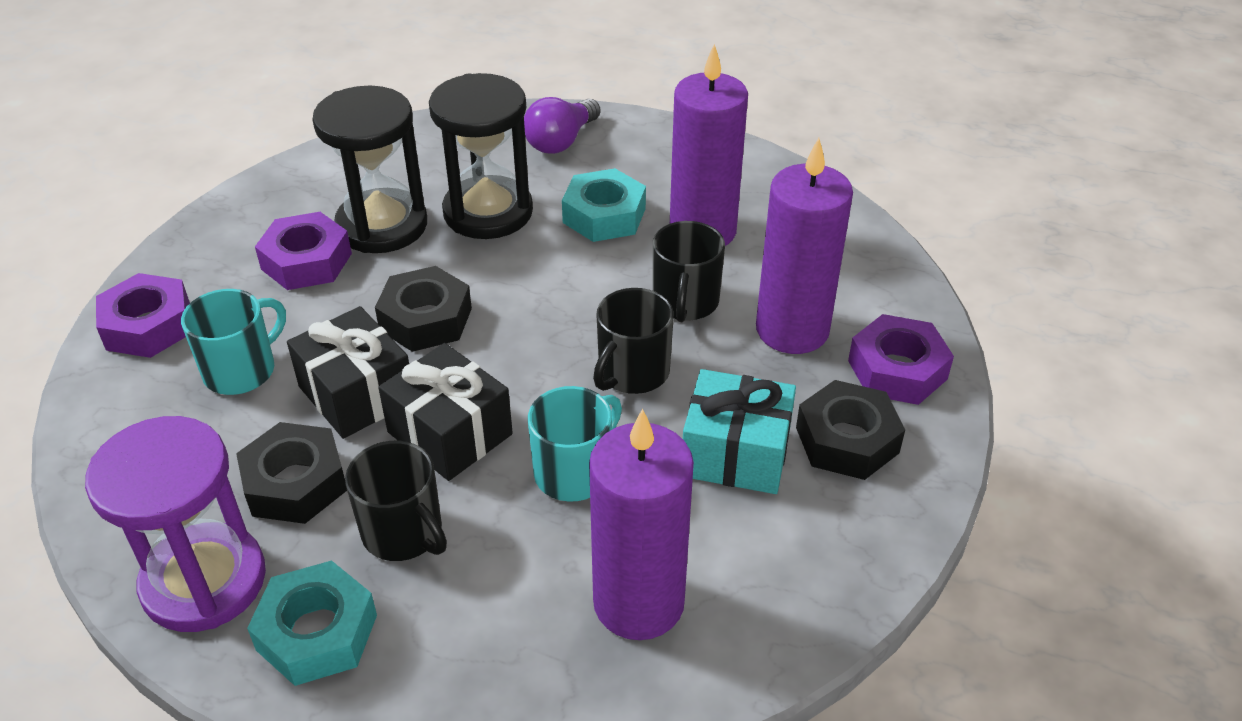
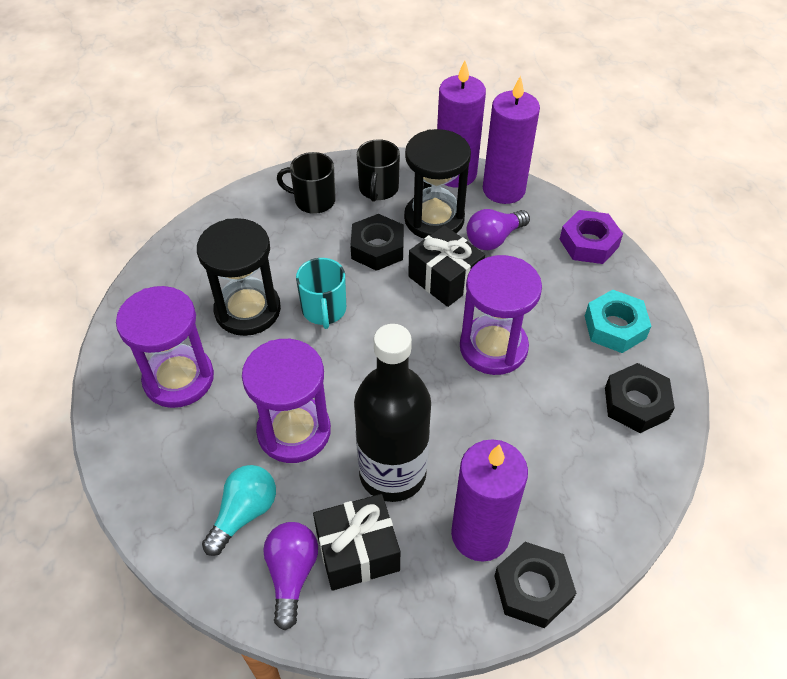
black bottle: none = 0 -> [354,324,431,502] = 1
black mug: [345,441,447,561] [593,288,674,394] [653,221,725,322] = 3 -> [277,152,336,214] [357,139,400,202] = 2
purple hourglass: [85,416,266,632] = 1 -> [116,286,214,408] [242,339,331,463] [460,255,542,375] = 3
purple light bulb: [524,97,600,154] = 1 -> [263,522,318,630] [467,209,530,250] = 2
purple nut: [96,273,190,358] [255,212,352,290] [848,314,954,405] = 3 -> [559,210,623,264] = 1
turquoise gift: [683,369,796,494] = 1 -> none = 0
turquoise light bulb: none = 0 -> [202,465,276,556] = 1
turquoise mug: [181,289,286,395] [528,386,622,502] = 2 -> [296,258,346,329] = 1
turquoise nut: [247,561,377,686] [562,168,646,242] = 2 -> [585,290,651,353] = 1

